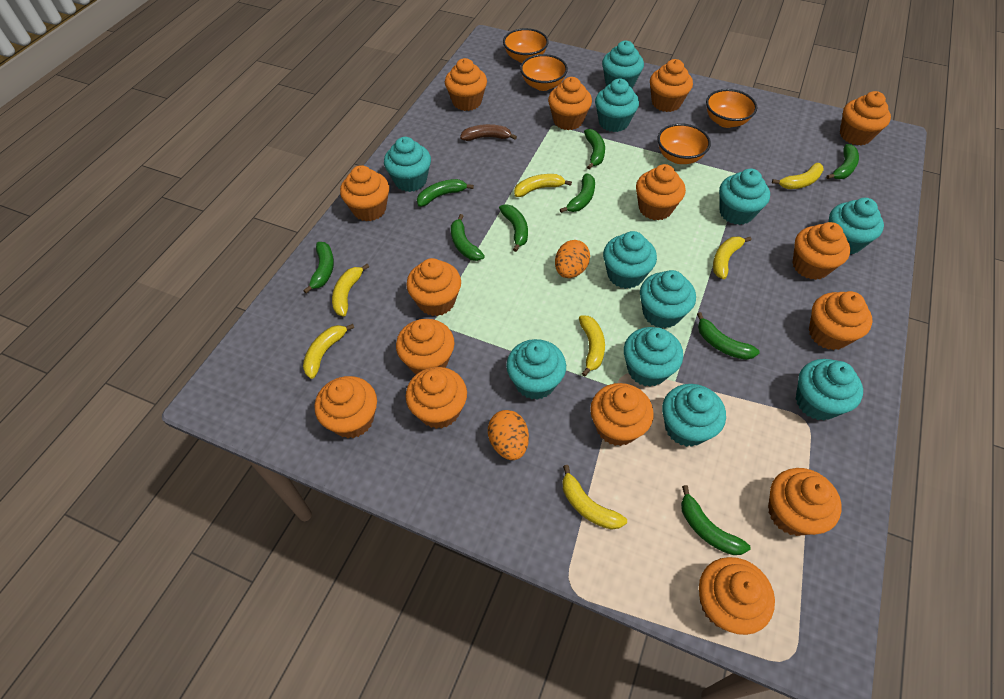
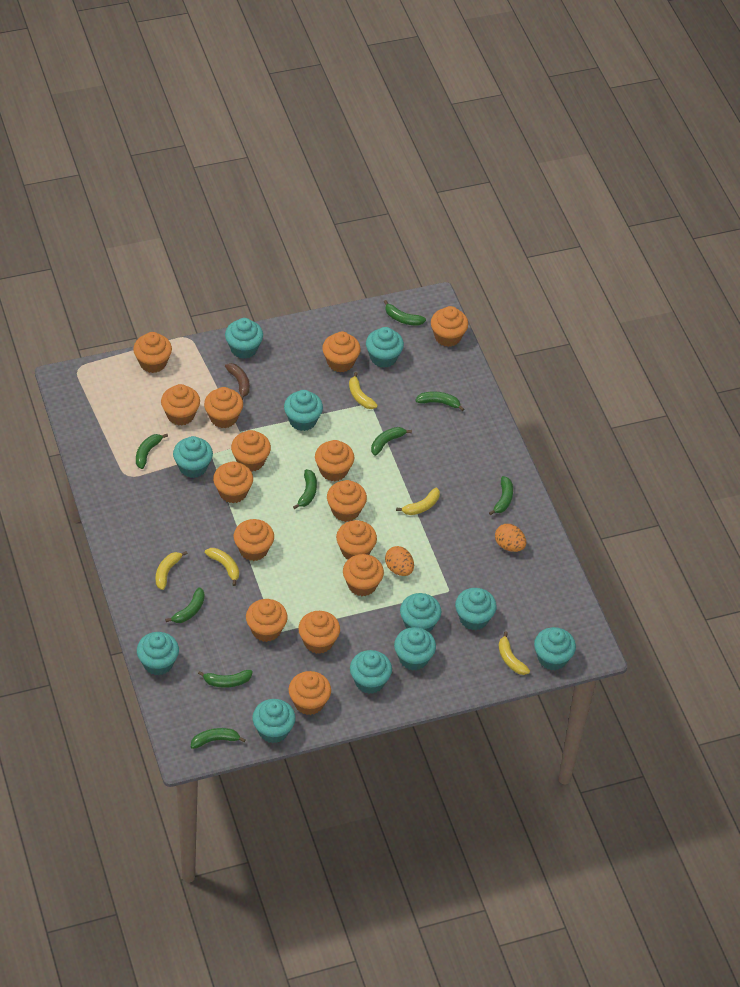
orange bowl: [503,28,549,63] [520,54,568,91] [657,123,711,164] [706,89,757,128] = 4 -> none = 0
yellow banana: [303,324,354,379] [332,264,369,317] [514,174,572,197] [562,465,627,530] [579,315,605,377] [713,236,751,279] [772,163,824,189] = 7 -> [156,551,188,590] [205,548,239,586] [349,372,378,409] [396,488,440,515] [499,631,530,675] = 5

